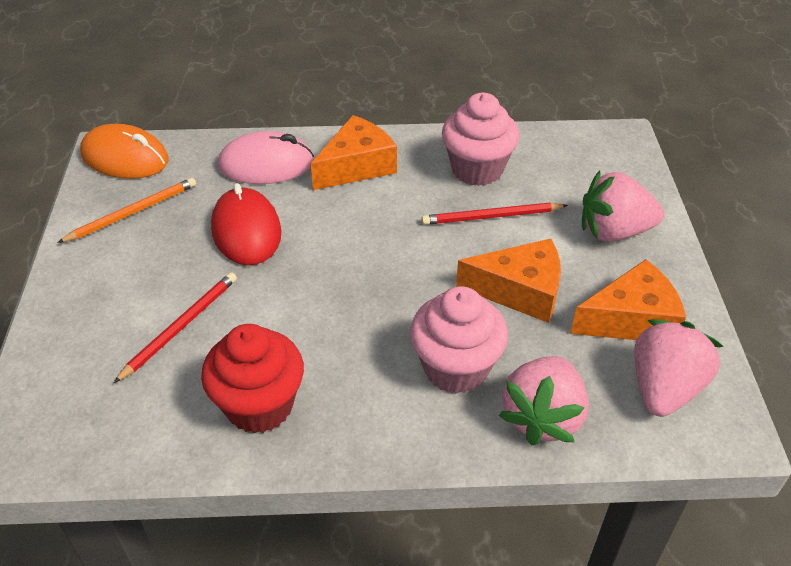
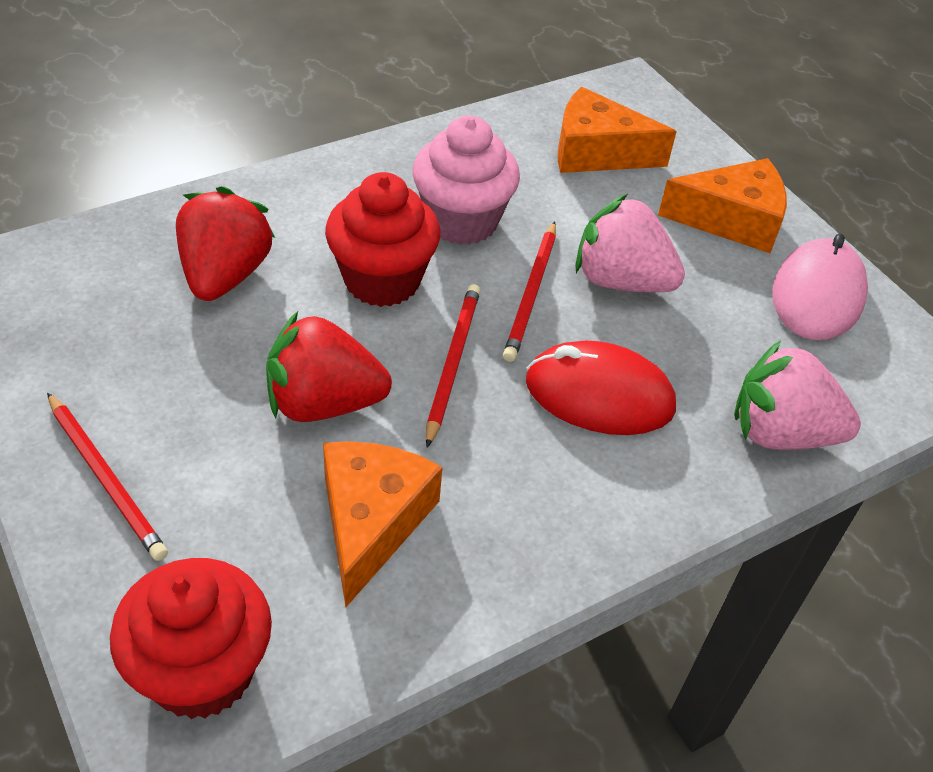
orange mouse: [80,124,168,179] = 1 -> none = 0
orange pencil: [57,178,196,243] = 1 -> none = 0
pink cupcake: [410,286,508,394] [442,93,519,186] = 2 -> [412,115,520,245] = 1
pink strawberry: [498,356,589,445] [582,171,664,241] [634,319,724,417] = 3 -> [575,194,685,292] [734,340,861,450] = 2
red cupcake: [201,324,304,434] = 1 -> [110,558,272,719] [325,172,440,307] = 2
red pencil: [114,272,237,383] [421,203,568,225] = 2 -> [47,392,168,561] [426,284,480,448] [503,221,556,362] = 3
red strawberry: none = 0 -> [176,186,275,301] [266,311,392,422] = 2

